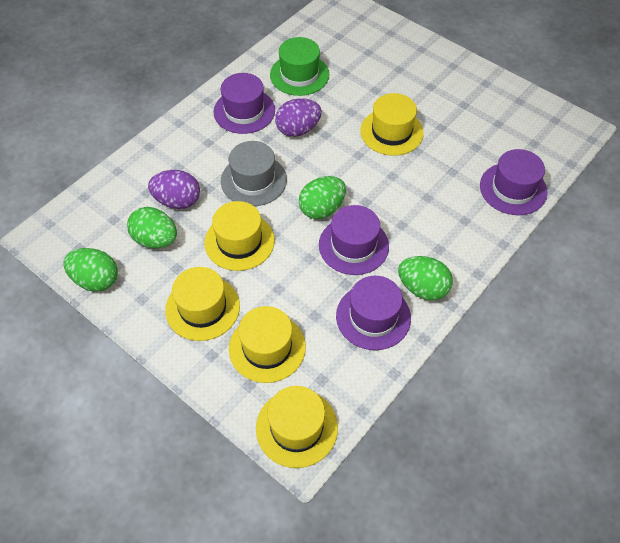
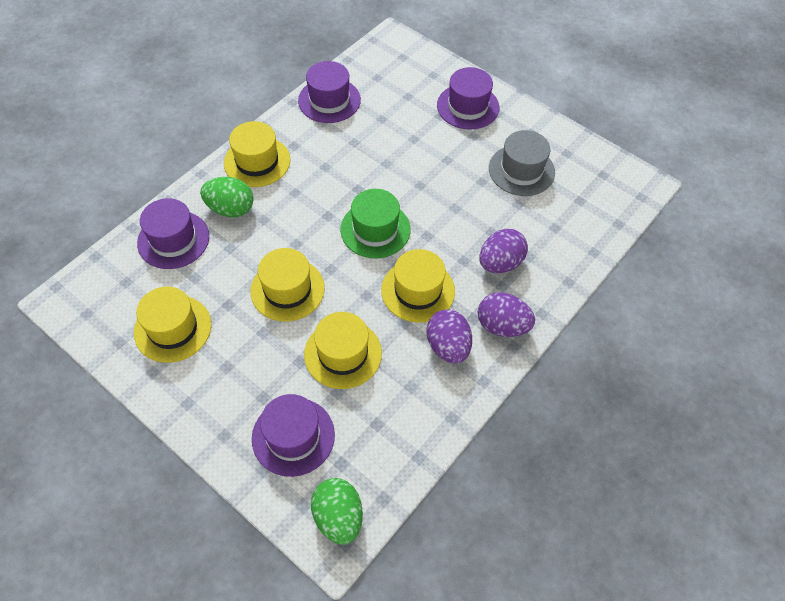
green egg: [63,248,118,292] [127,207,177,248] [299,176,346,219] [398,256,453,300] = 4 -> [200,177,254,217] [311,478,363,545] = 2
purple egg: [148,170,200,209] [275,98,322,137] = 2 -> [426,309,472,364] [478,292,535,337] [480,229,528,273] = 3

